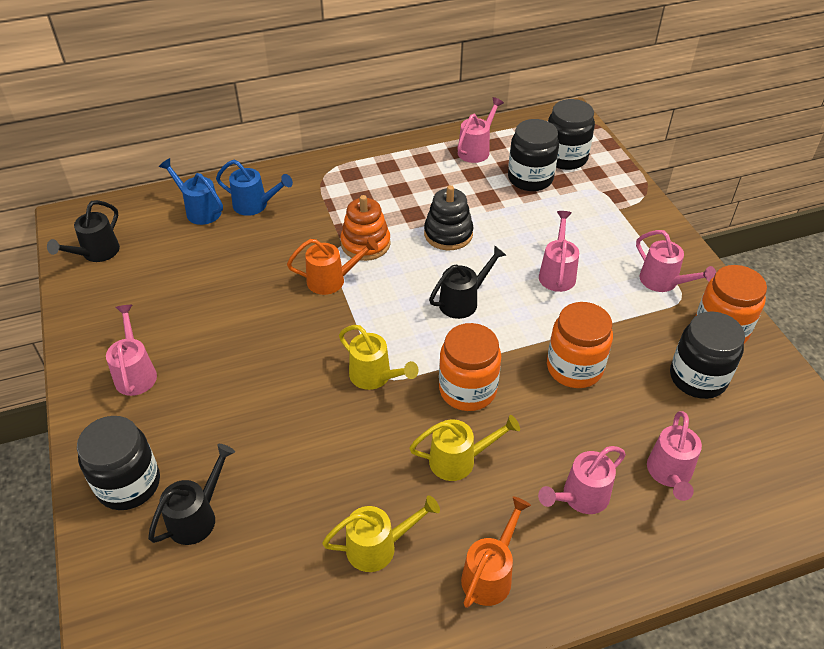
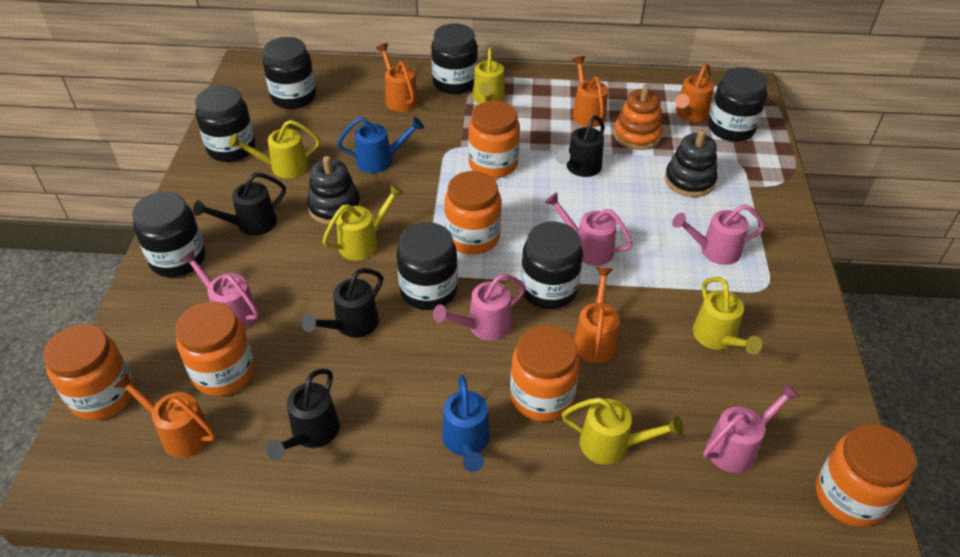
black jar: [77,416,160,510] [508,119,559,191] [548,99,595,170] [670,311,745,399] = 4 -> [132,192,205,277] [195,86,256,162] [263,37,316,109] [397,222,458,310] [431,23,478,94] [521,221,583,309] [709,67,768,142] = 7
black stacking toy: [424,185,474,250] = 1 -> [307,156,361,225] [665,130,718,197] = 2
black watering can: [47,200,120,262] [148,444,235,545] [429,245,506,319] = 3 -> [193,173,286,235] [266,369,340,460] [301,268,383,338] [556,116,605,177] = 4
orange jar: [439,323,501,411] [547,302,613,388] [696,265,767,343] = 3 -> [43,324,135,420] [175,302,255,396] [445,171,501,255] [468,101,520,178] [510,326,580,421] [816,424,916,527] = 6
orange watering can: [287,237,378,295] [461,496,531,608] = 2 -> [114,373,216,458] [376,43,418,112] [572,56,608,127] [574,267,620,363] [675,63,714,122] = 5
pink watering can: [106,305,157,396] [457,97,504,163] [538,446,626,514] [539,211,579,292] [636,230,716,292] [647,411,702,501] = 6 -> [180,250,259,330] [433,274,526,341] [545,192,633,266] [672,204,765,265] [703,383,800,473] = 5
yellow watering can: [322,495,440,572] [339,325,418,390] [409,415,520,481] = 3 -> [229,120,320,178] [322,184,403,260] [473,48,505,104] [562,397,684,465] [693,277,762,354] = 5

